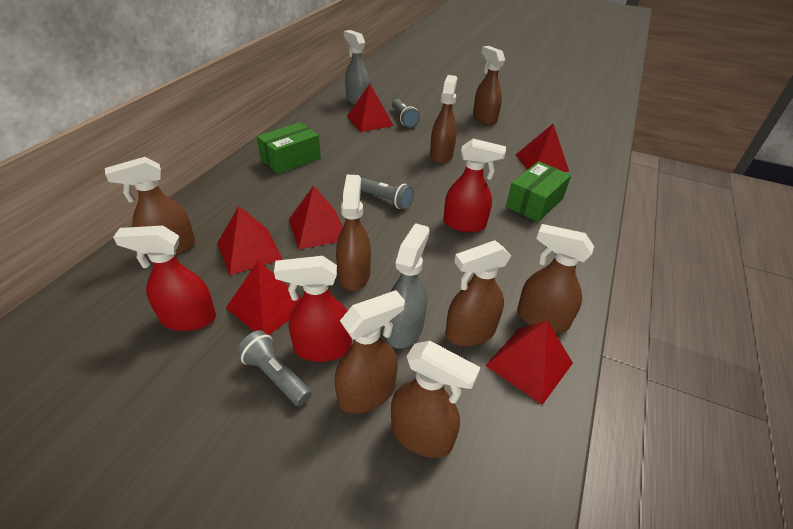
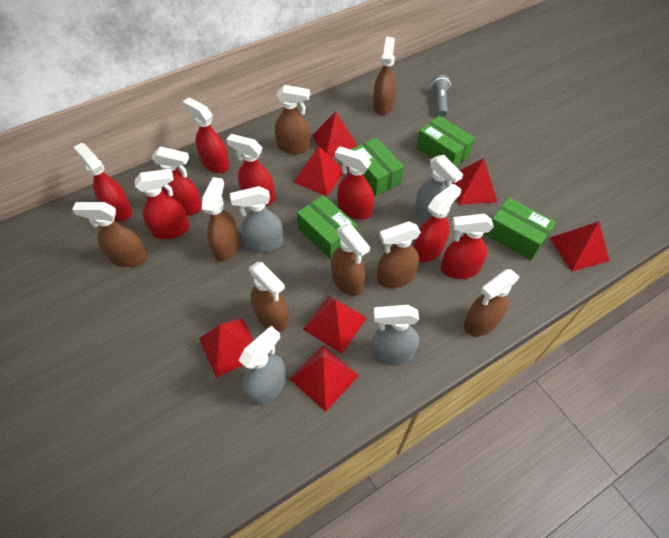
green box: [257,122,321,174] [506,161,571,222] = 2 -> [297,195,357,259] [350,138,404,196] [416,116,475,167] [486,197,556,260] = 4
grey flashlight: [237,330,312,406] [361,178,414,210] [392,99,420,128] = 3 -> [431,75,451,117] = 1
grey spray bottle: [344,30,370,105] [386,223,430,349] = 2 -> [230,186,283,253] [239,326,286,405] [371,305,419,365] [415,155,463,222] = 4
red pyramid: [217,206,283,275] [226,261,302,335] [289,185,343,250] [347,84,394,132] [485,321,573,405] [516,124,569,172] = 6 -> [199,318,254,378] [290,345,359,412] [293,146,343,196] [303,296,367,353] [312,111,357,158] [452,158,497,205] [550,221,609,271] = 7
red spray bottle: [113,226,216,331] [274,256,352,362] [444,139,506,232] = 3 -> [74,143,132,221] [135,169,190,239] [151,146,202,216] [183,98,230,173] [226,134,275,206] [335,146,374,220] [414,184,461,262] [441,214,494,279] = 8

